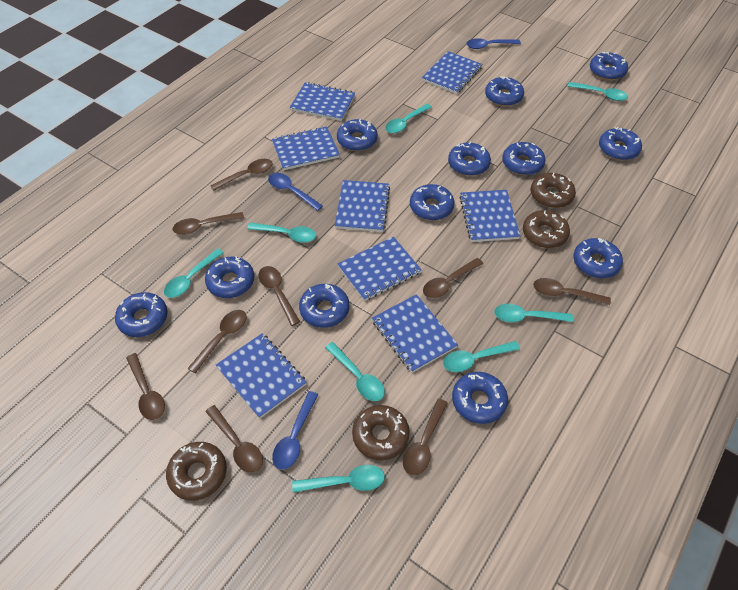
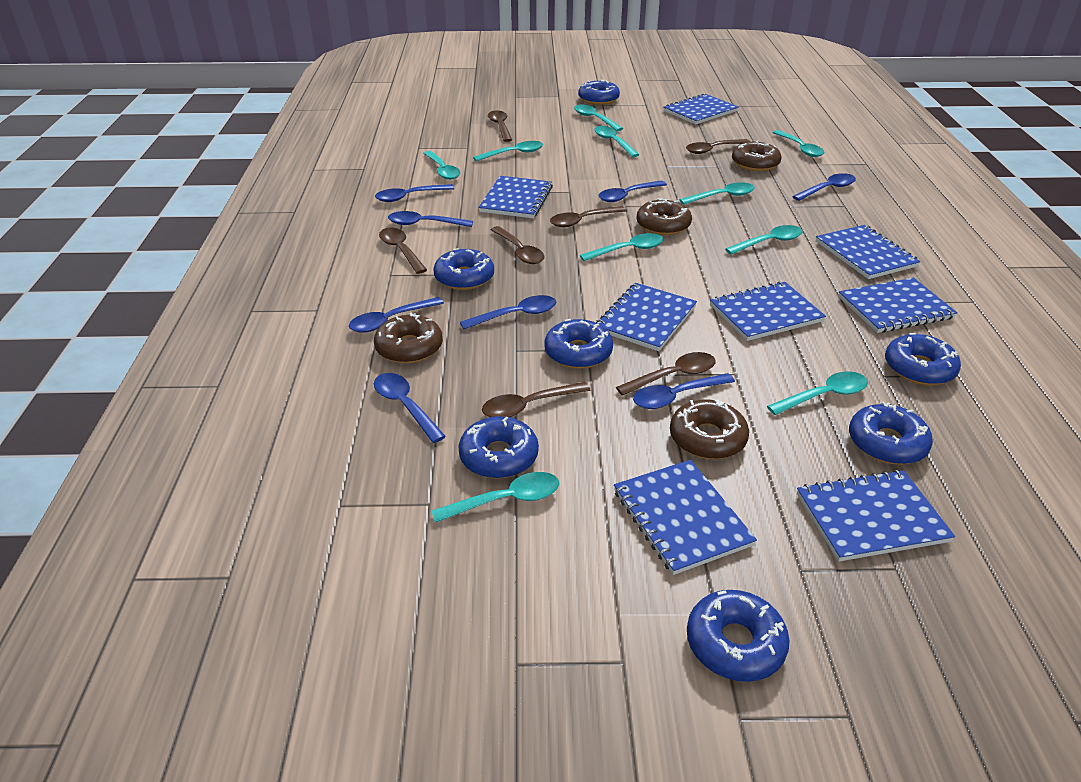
blue donut: [115,292,168,337] [205,256,254,298] [299,284,349,328] [337,119,378,151] [410,184,455,220] [448,141,491,176] [452,372,508,424] [485,76,524,106] [503,142,546,175] [573,238,623,278] [590,52,628,80] [599,127,642,160] = 12 -> [433,248,494,290] [459,416,539,479] [544,319,613,369] [578,80,620,105] [687,590,790,682] [849,402,933,464] [885,333,961,385] = 7
blue spoon: [268,173,323,211] [272,391,318,470] [466,38,521,49] = 3 -> [349,297,444,332] [374,373,446,443] [375,184,454,202] [388,211,473,227] [460,295,556,329] [599,181,667,202] [633,373,735,409] [792,173,856,201] = 8
brown spoon: [126,353,165,420] [173,212,244,235] [187,310,247,374] [205,405,263,473] [210,159,273,191] [258,266,300,326] [403,399,448,475] [423,258,483,298] [533,278,611,305] = 9 -> [379,228,427,274] [482,382,590,417] [488,110,512,142] [491,226,544,264] [550,206,627,227] [616,352,716,396] [686,139,750,154] = 7
turquoise spoon: [164,249,224,298] [247,223,316,243] [292,465,385,493] [325,342,385,401] [385,104,432,133] [443,341,520,372] [494,304,573,322] [567,82,628,101] = 8 -> [423,151,460,180] [431,472,559,523] [473,141,543,161] [574,105,623,131] [580,233,663,261] [594,126,640,157] [680,182,755,205] [725,225,802,254] [767,371,868,415] [773,130,824,157] = 10

